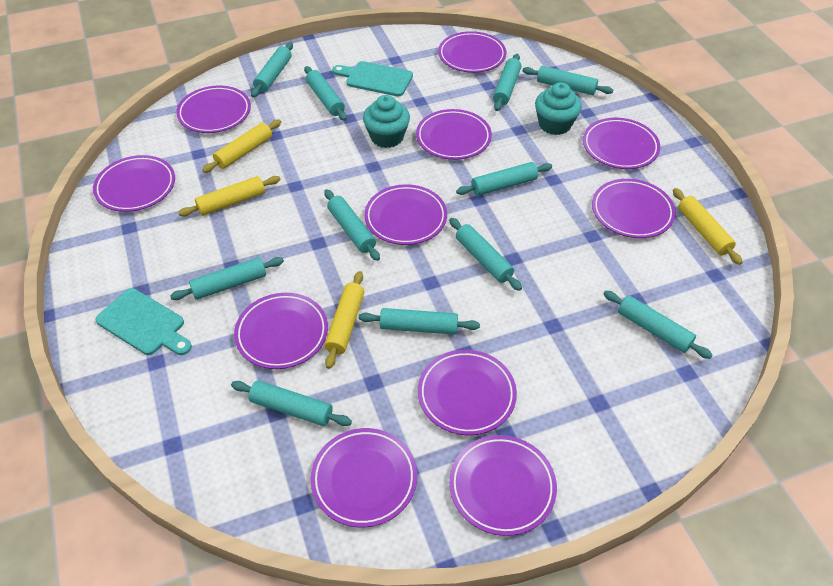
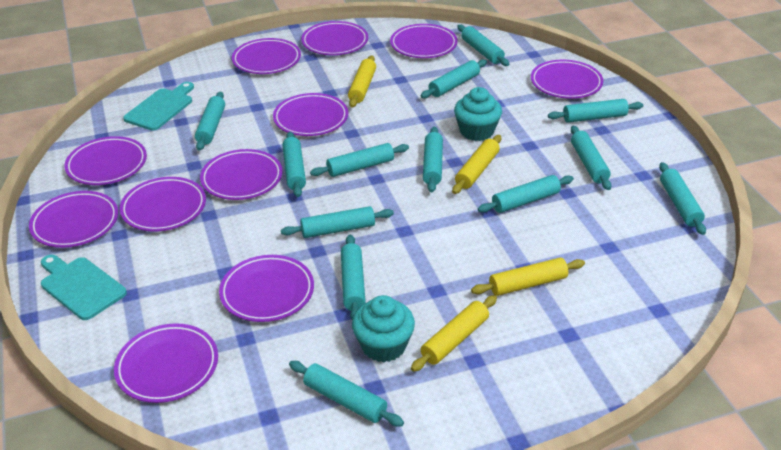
turquoise rolling pin: [170,257,284,300] [231,380,352,426] [251,42,293,97] [304,66,347,121] [324,189,380,261] [359,308,480,335] [449,218,522,291] [456,162,552,196] [493,54,521,111] [523,66,613,95] [604,291,713,359] = 11 -> [195,92,225,151] [281,206,394,238] [282,132,306,197] [289,361,404,427] [310,143,409,177] [341,235,366,320] [421,59,487,98] [423,127,443,192] [457,25,509,66] [478,175,574,213] [548,99,643,123] [571,126,611,190] [659,162,706,235] = 13

